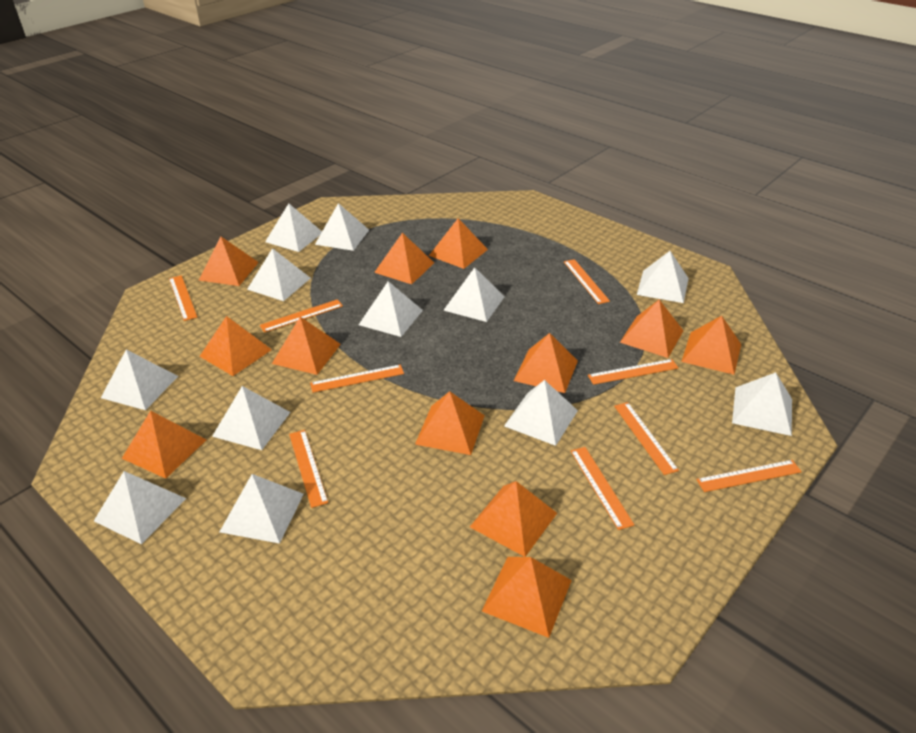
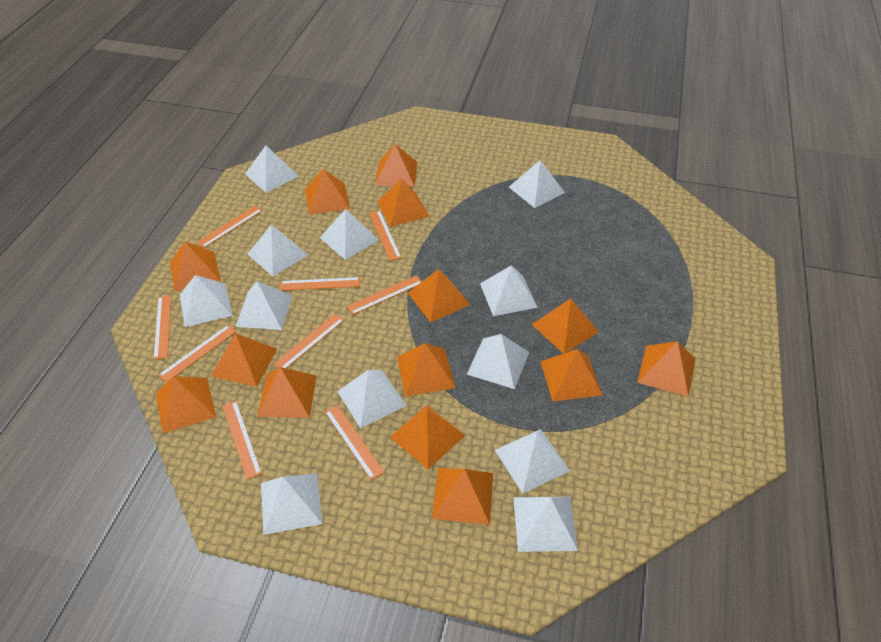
orange pyramid: [122,411,206,479] [199,236,259,286] [199,316,272,376] [272,317,341,375] [374,233,434,284] [415,391,485,455] [429,218,488,269] [470,481,557,557] [482,557,572,638] [514,333,578,393] [620,300,684,358] [681,316,741,375] = 12 -> [156,376,216,433] [170,242,221,292] [211,333,277,387] [257,367,316,418] [305,169,350,215] [375,144,418,187] [377,179,429,227] [390,405,465,469] [397,343,456,396] [408,269,470,323] [432,468,493,525] [532,299,599,354] [540,349,602,402] [637,341,695,397] = 14

